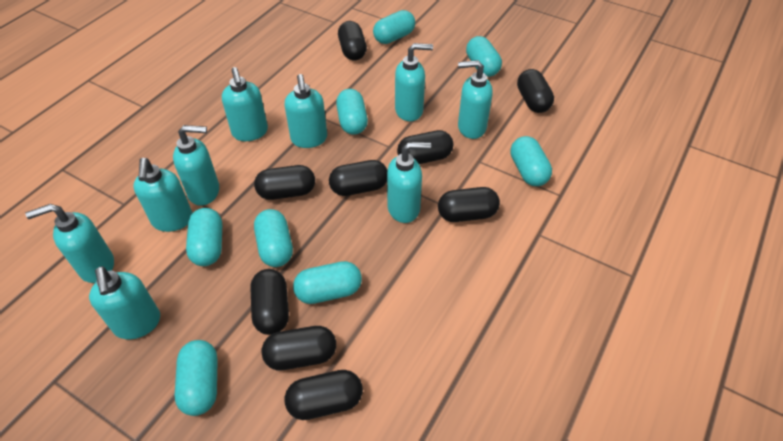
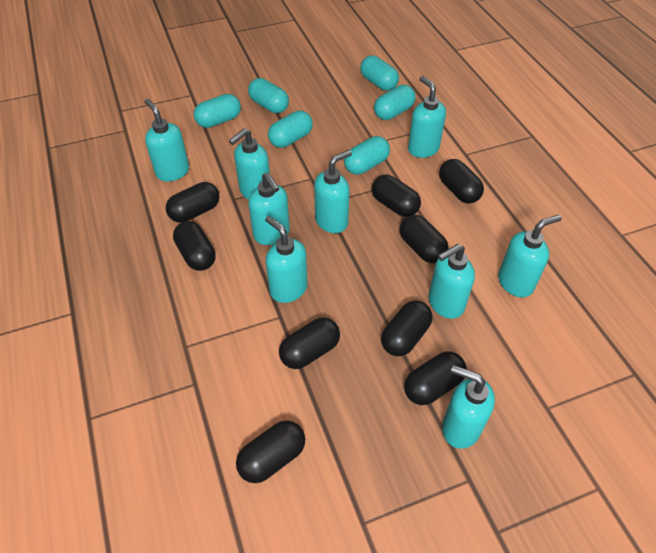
turquoise capsule: [175,340,218,416] [186,208,222,266] [254,209,293,267] [293,261,362,304] [336,89,368,135] [373,10,415,44] [466,36,502,77] [510,136,552,186] = 8 -> [194,94,241,128] [248,78,289,113] [268,111,313,148] [344,136,390,175] [360,55,399,91] [374,85,415,120] = 6

